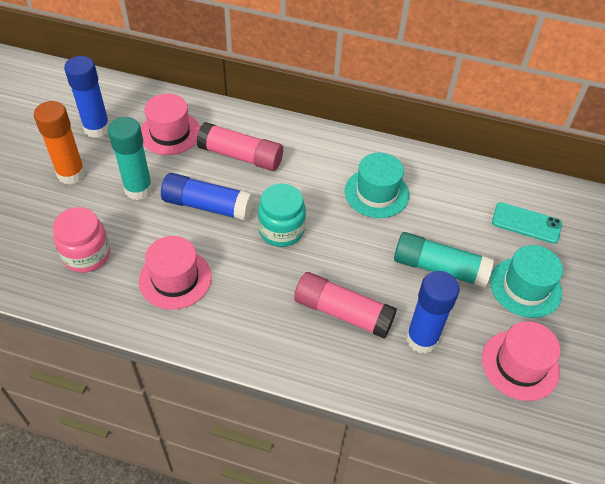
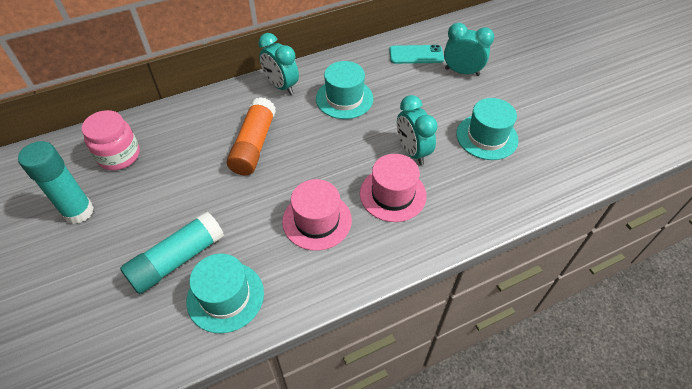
blue glue stick: [64,56,110,138] [161,173,254,221] [406,271,459,354] = 3 -> none = 0
pink glue stick: [197,122,283,171] [294,272,397,339] = 2 -> none = 0
pink hat: [139,236,212,310] [141,94,200,155] [482,321,561,401] = 3 -> [282,179,352,251] [360,154,427,222] = 2
turquoise clock: none = 0 -> [258,33,299,95] [397,95,438,165] [444,23,494,76] = 3
turquoise hat: [345,153,409,218] [490,245,563,318] = 2 -> [186,254,264,333] [316,61,373,119] [456,98,519,160] = 3
turquoise jar: [258,183,306,247] = 1 -> none = 0

